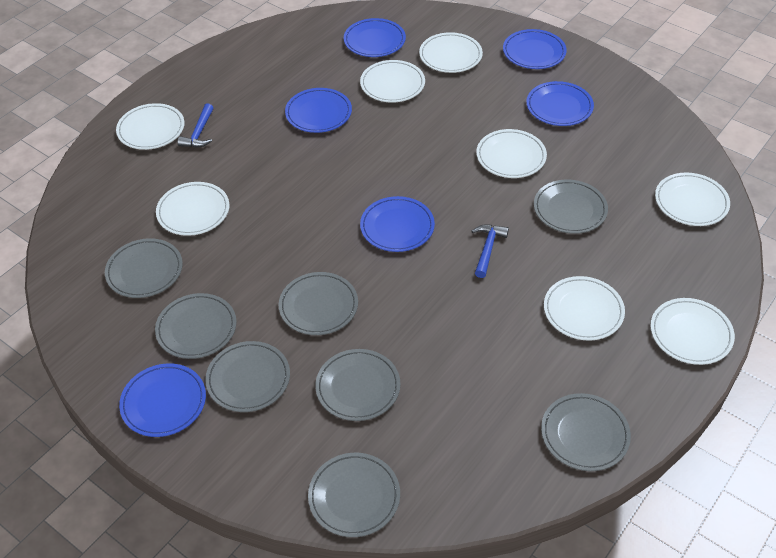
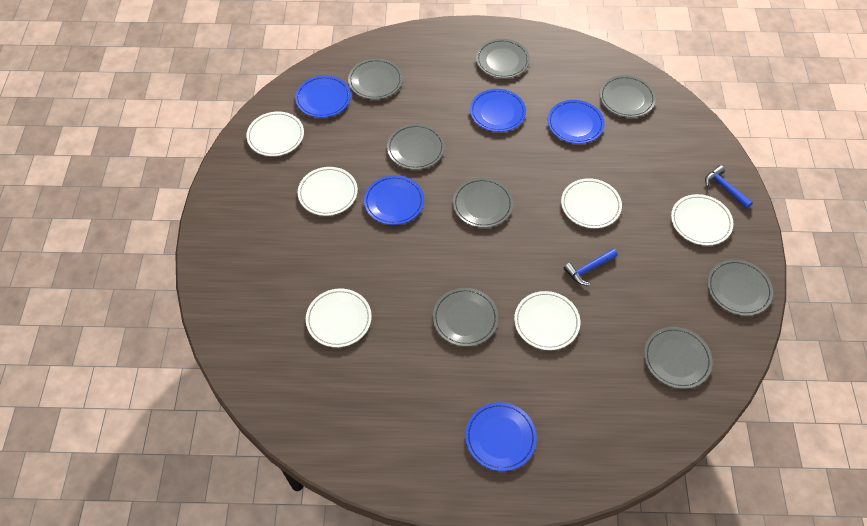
blue plate: [119,363,206,437] [285,88,352,133] [344,18,406,57] [360,196,435,252] [503,29,567,69] [526,81,594,126] = 6 -> [295,75,351,118] [364,175,424,225] [465,402,537,471] [470,89,526,132] [548,100,605,144] = 5
white plate: [116,103,184,150] [156,182,230,236] [360,60,425,103] [419,32,483,73] [476,129,547,178] [544,276,625,341] [650,298,735,365] [655,173,730,226] = 8 -> [246,112,304,156] [298,167,358,216] [306,289,372,347] [514,291,580,350] [561,178,622,228] [671,194,733,245] = 6

